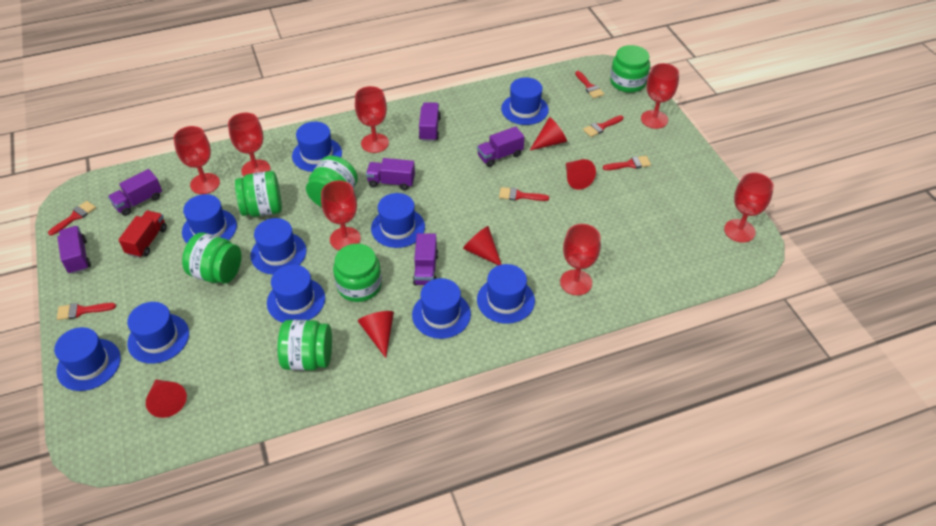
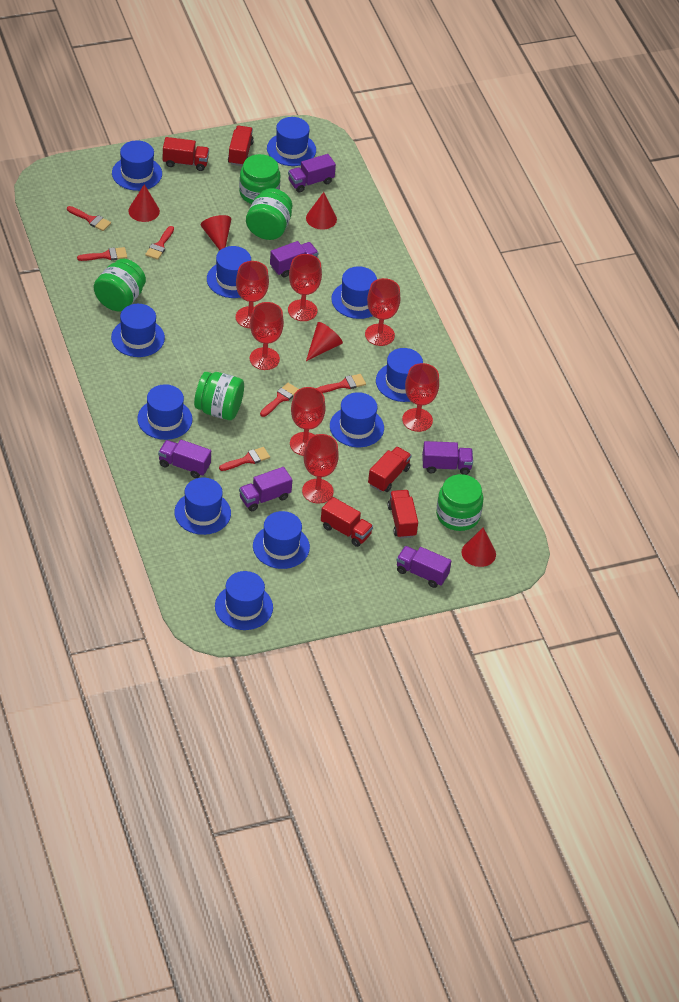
blue hat: [54,327,121,391] [127,302,189,364] [182,194,237,243] [250,218,307,275] [267,265,325,323] [292,122,342,172] [371,193,425,248] [412,278,471,339] [477,264,535,324] [501,77,549,125] = 10 -> [111,304,165,357] [112,140,162,191] [137,384,192,440] [174,477,231,535] [207,246,251,298] [215,571,273,630] [253,511,310,569] [267,117,316,166] [330,392,384,447] [331,266,377,319] [376,348,423,402] = 11
green jar: [182,232,242,284] [235,171,282,217] [278,320,332,371] [306,156,358,207] [333,244,382,302] [610,45,650,93] = 6 -> [94,259,146,312] [194,372,244,420] [239,154,280,204] [246,188,292,240] [436,474,483,531] = 5
red truck: [118,211,167,258] = 1 -> [163,137,209,171] [228,125,254,166] [321,497,373,547] [368,447,412,492] [387,490,418,538] = 5

